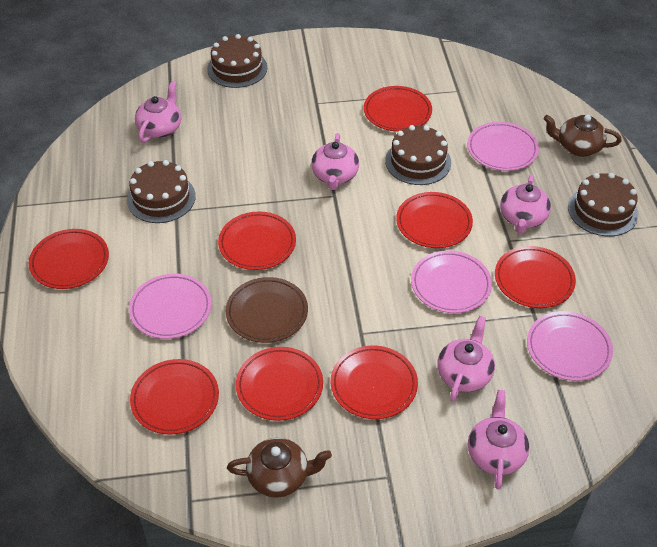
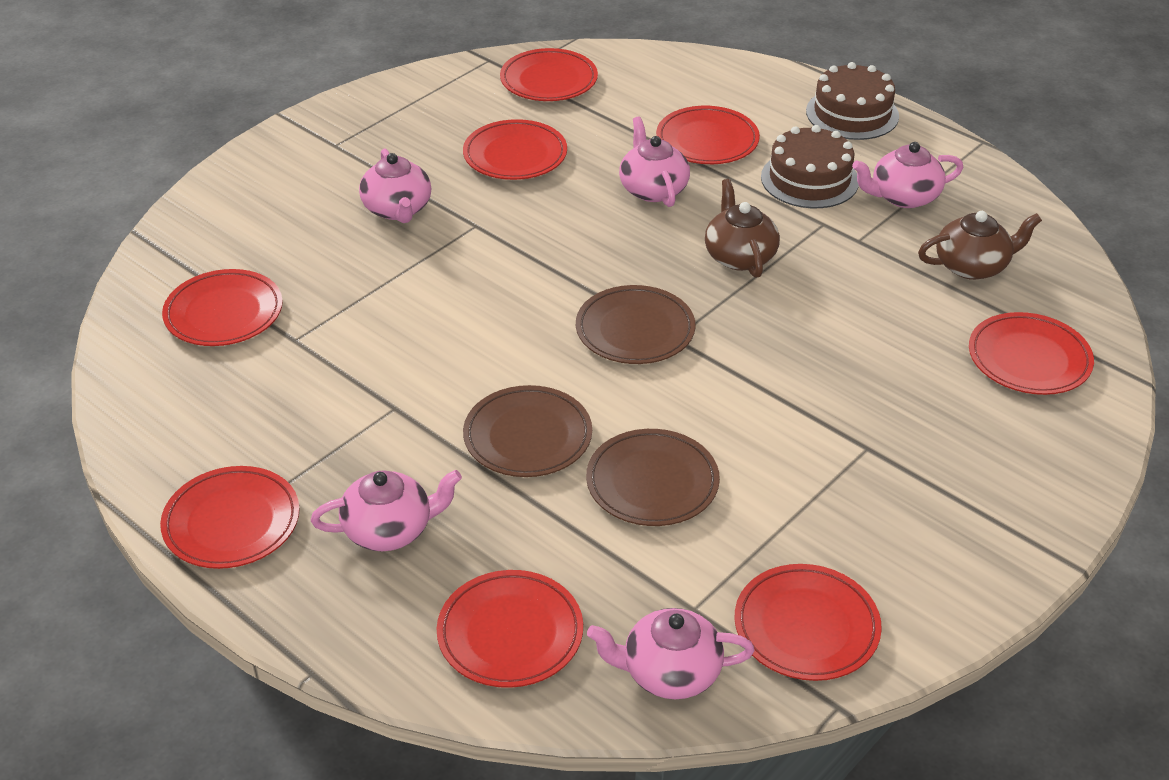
brown cake: [127,160,196,223] [207,34,268,88] [385,125,451,185] [568,173,638,236] = 4 -> [761,125,859,208] [806,62,899,140] = 2
brown plate: [226,277,308,343] = 1 -> [463,385,592,477] [576,285,695,364] [586,429,720,526] = 3
pink plate: [129,274,212,339] [411,250,492,313] [467,122,539,171] [527,311,613,381] = 4 -> none = 0

